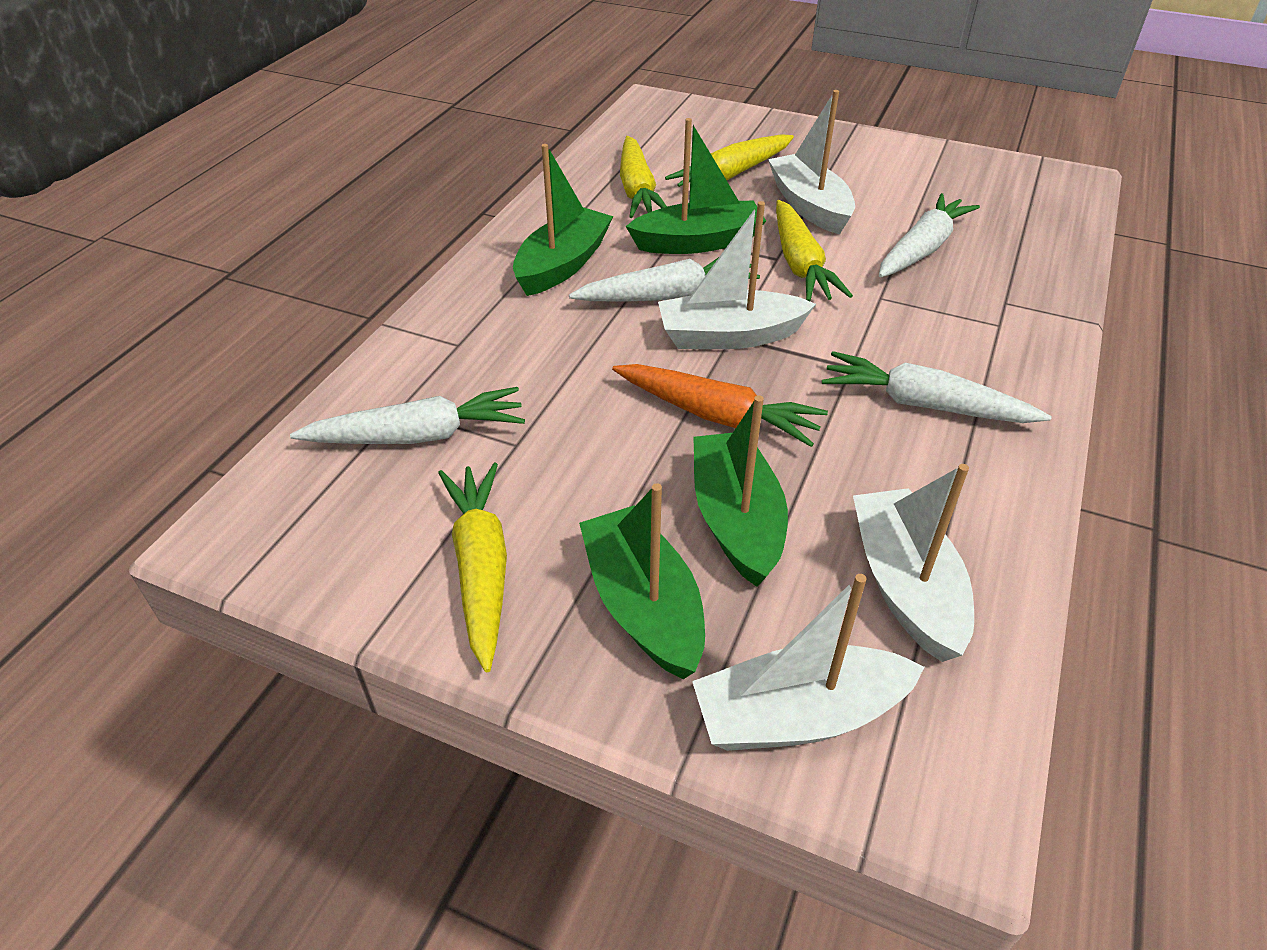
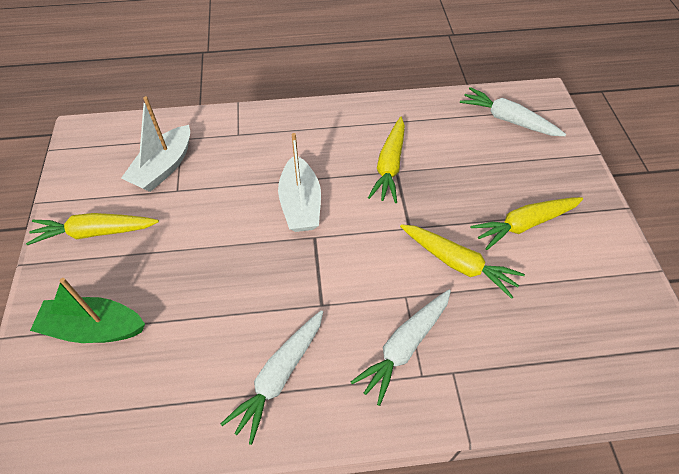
green boat: [513,144,613,296] [579,483,705,679] [626,118,766,254] [693,395,788,587] = 4 -> [30,278,145,343] = 1
orange carrot: [612,364,828,447] = 1 -> none = 0
white boat: [658,201,816,349] [692,574,924,751] [768,90,855,234] [853,464,974,662] = 4 -> [121,96,190,192] [278,133,321,232] = 2
white carrot: [290,387,525,444] [569,257,760,302] [822,351,1052,423] [879,193,980,278] = 4 -> [221,310,323,445] [351,290,451,406] [460,87,566,136] = 3

